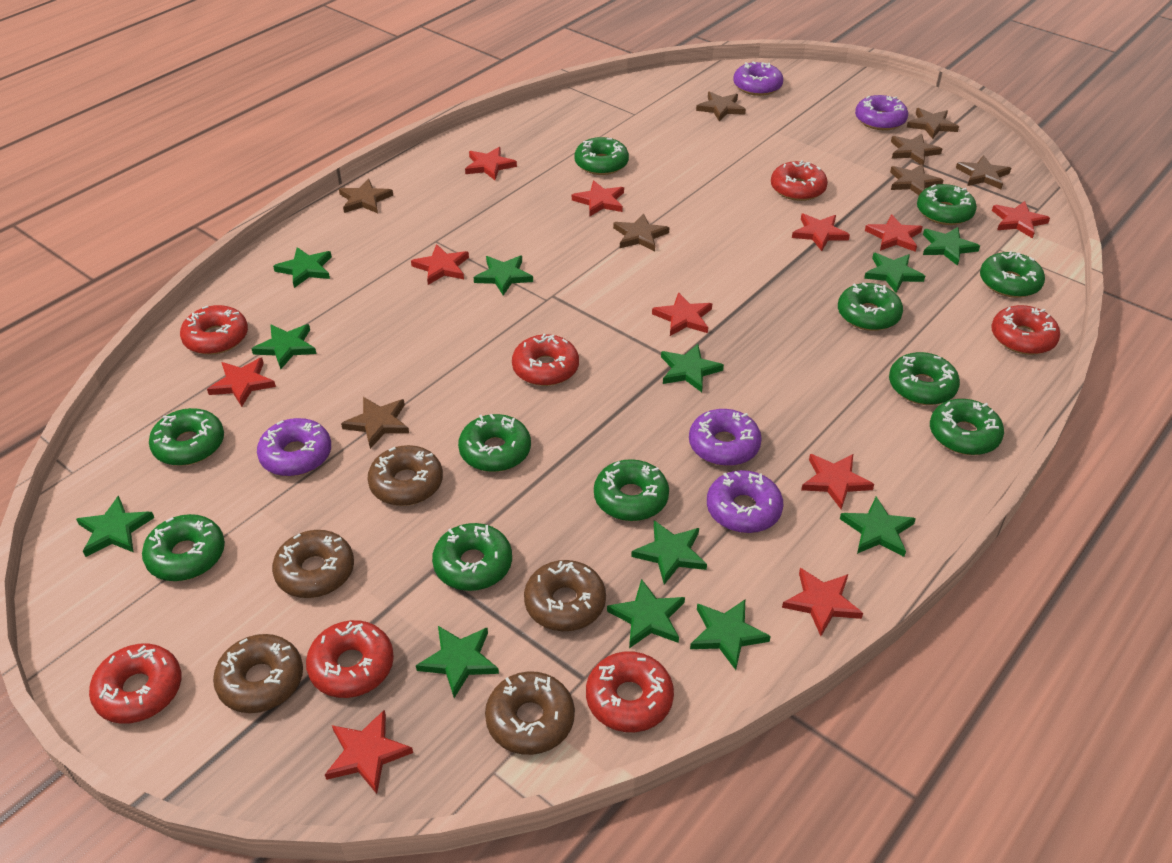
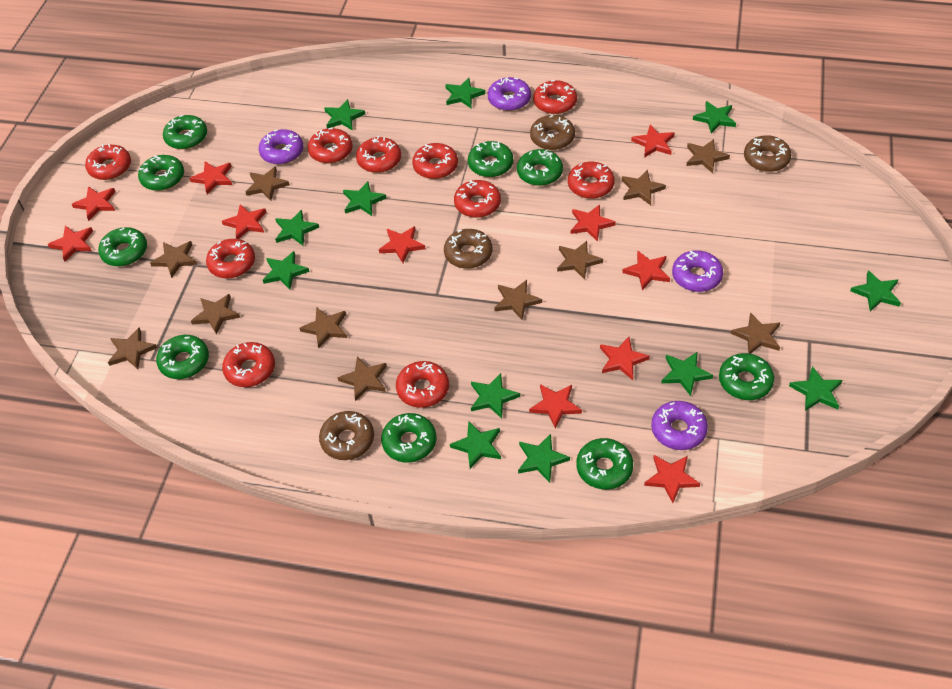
brown donut: [213,634,303,713] [272,530,354,598] [367,445,443,506] [485,671,575,755] [524,560,606,631] = 5 -> [319,411,374,460] [444,229,492,269] [530,115,575,150] [744,135,791,172] = 4
brown star: [339,179,393,213] [341,397,409,449] [613,213,669,251] [696,92,746,122] [890,164,944,195] [891,134,942,166] [907,108,959,139] [956,155,1011,189] = 8 -> [108,328,157,369] [150,241,197,278] [191,294,240,335] [246,166,290,201] [299,307,347,348] [337,357,387,401] [494,280,542,320] [557,241,603,280] [622,170,666,205] [686,139,730,173] [731,312,780,354] = 11
green donut: [142,514,225,581] [149,408,224,466] [432,523,512,591] [458,414,531,472] [574,137,629,175] [594,459,669,521] [838,282,903,331] [889,352,960,405] [917,184,977,225] [930,399,1004,455] [980,251,1045,298] = 11 -> [98,227,147,266] [138,155,184,191] [156,335,209,379] [163,115,207,149] [381,413,437,463] [468,141,513,177] [517,149,563,186] [576,438,633,490] [719,353,774,400] = 9
purple donut: [257,418,331,476] [689,409,762,466] [707,470,783,533] [733,62,783,96] [855,95,908,130] = 5 -> [259,129,304,165] [488,77,531,111] [651,401,708,450] [672,250,723,292] = 4
red donut: [89,643,181,724] [180,305,248,355] [306,620,394,698] [512,334,579,386] [586,651,674,732] [771,161,828,201] [991,305,1060,355] = 7 -> [85,144,131,180] [206,239,255,278] [222,342,275,387] [308,128,353,163] [356,136,401,173] [396,361,449,408] [412,143,458,179] [454,180,501,218] [533,80,577,114] [568,162,615,199] = 10

